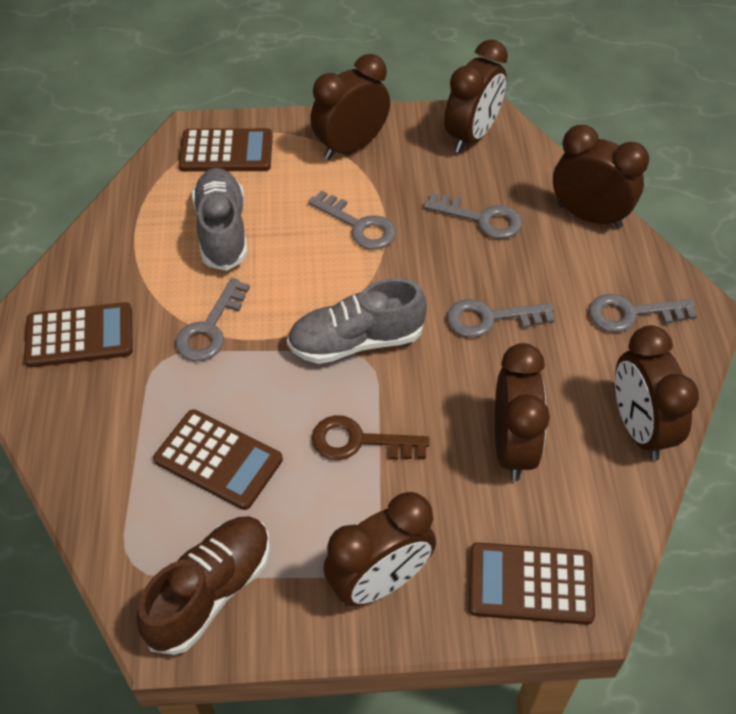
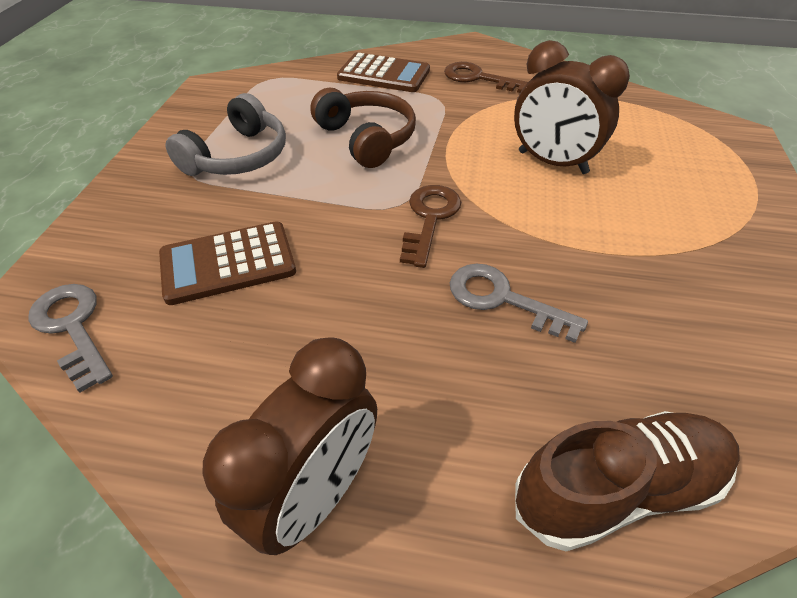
brown calculator: [24,302,133,368] [153,409,283,510] [178,128,273,172] [469,542,595,625] = 4 -> [159,221,296,305] [337,52,430,92] = 2
brown clock: [310,54,390,160] [323,492,436,606] [444,39,508,153] [495,343,550,481] [553,125,649,229] [615,325,699,461] = 6 -> [202,337,377,555] [514,40,630,174] = 2
brown headphones: none = 0 -> [310,88,416,168] = 1
brown key: [312,415,430,460] = 1 -> [400,185,461,268] [444,62,528,93] = 2
grey headphones: none = 0 -> [165,93,286,176] = 1
grey key: [175,278,250,361] [308,191,396,250] [424,193,522,239] [447,299,555,338] [589,294,697,332] = 5 -> [28,284,113,393] [450,264,588,343] = 2
grey shoe: [192,168,248,271] [287,278,427,364] = 2 -> none = 0

